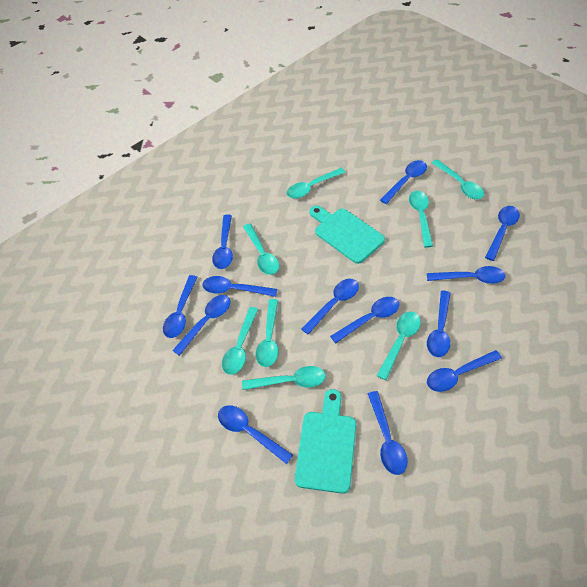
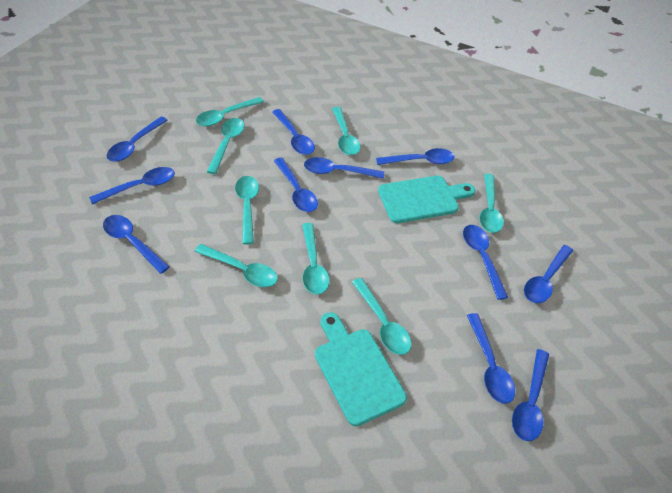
blue spoon: [163,275,198,338] [172,295,230,356] [202,276,277,297] [212,215,233,269] [218,405,293,464] [301,279,359,335] [330,297,399,343] [368,391,407,475] [380,160,427,204] [427,266,505,284] [427,291,451,357] [427,350,502,392] [485,206,520,261] = 13 -> [89,167,175,204] [103,215,170,274] [107,117,168,162] [272,109,315,155] [274,158,318,212] [304,157,384,179] [376,148,454,165] [463,225,508,300] [467,313,515,404] [512,349,549,441] [524,245,573,303] = 11

